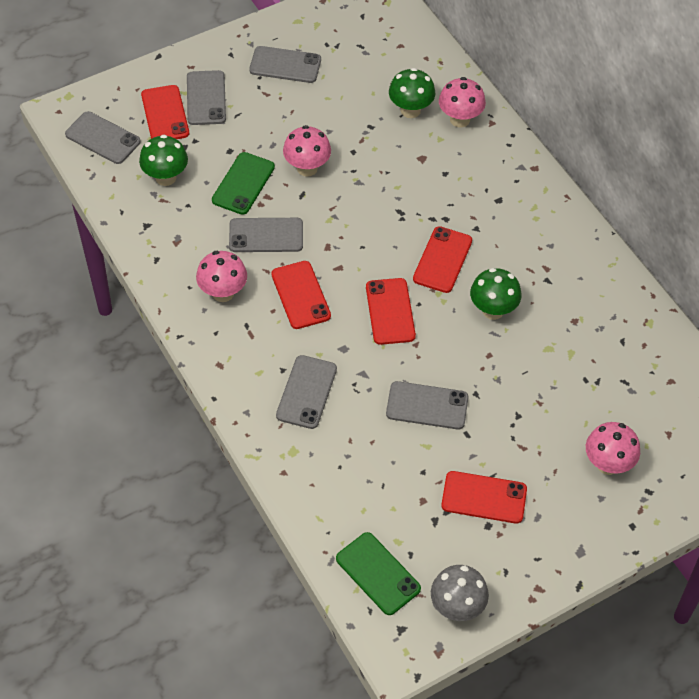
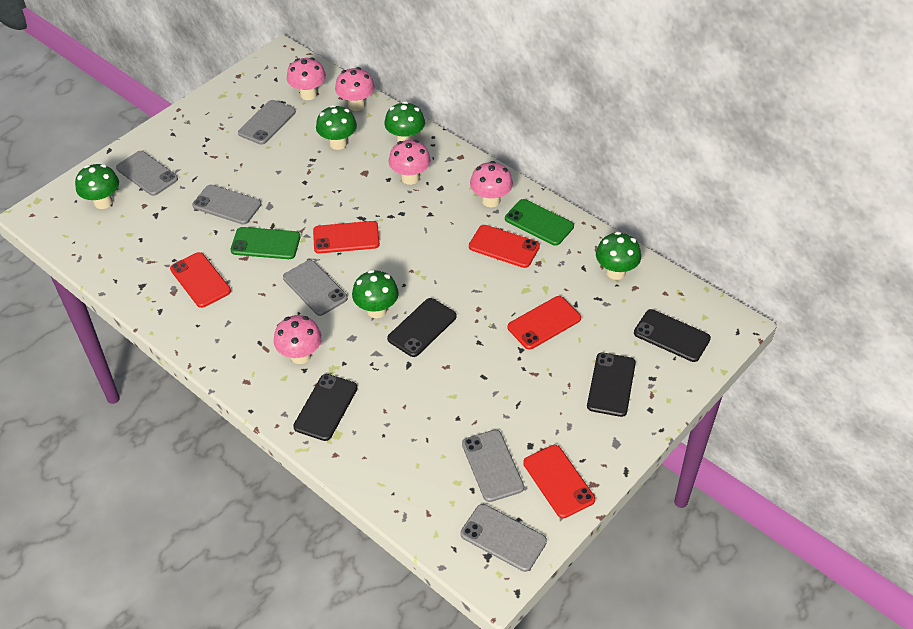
black phone: none = 0 -> [293,374,358,441] [387,298,457,357] [587,353,636,417] [634,309,711,362] = 4
green mushroom: [139,135,188,186] [389,68,436,118] [470,268,521,320] = 3 -> [75,164,119,209] [316,105,357,150] [352,270,399,318] [384,101,425,143] [596,232,641,280] = 5
grey mushroom: [431,565,489,621] = 1 -> none = 0
pink mushroom: [196,251,247,302] [283,125,331,177] [439,77,486,127] [586,422,640,475] = 4 -> [274,315,322,364] [287,57,326,100] [335,67,375,111] [389,140,431,185] [470,161,513,207] = 5

